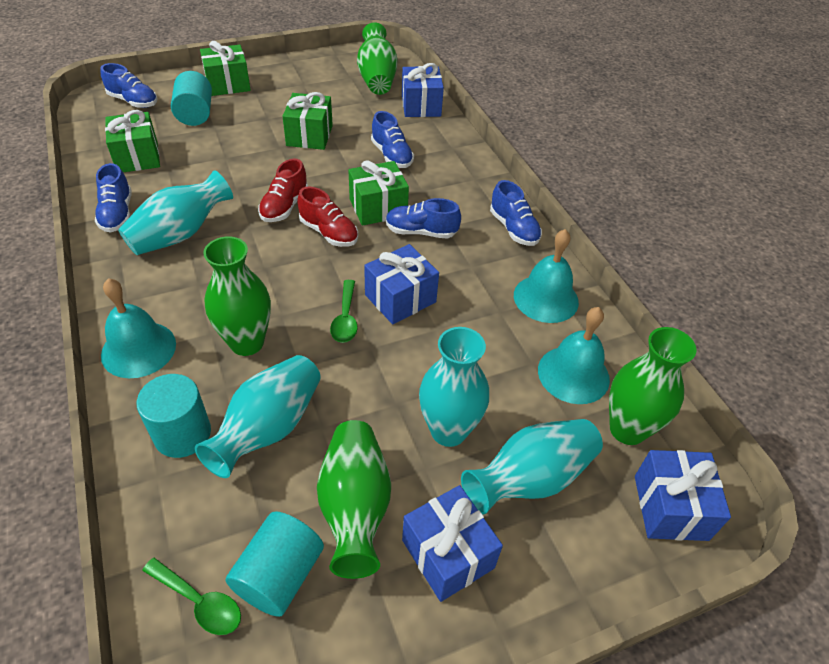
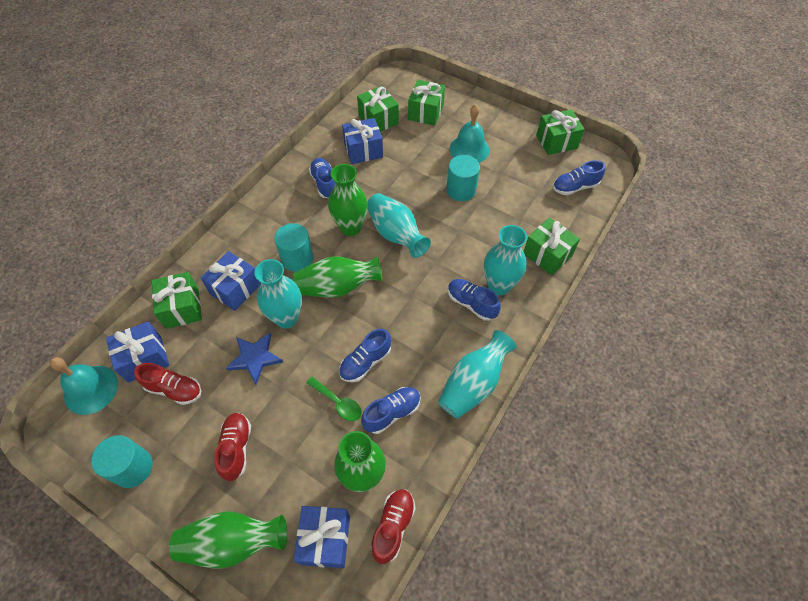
blue star: none = 0 -> [226,333,283,384] = 1
green gift: [105,110,160,172] [200,41,251,96] [282,92,333,150] [348,160,409,226] = 4 -> [152,272,202,329] [357,86,399,132] [408,80,445,126] [523,218,580,275] [536,109,585,155] = 5
green spoon: [142,558,241,635] [330,280,358,343] = 2 -> [306,377,362,421] = 1
red shoe: [258,158,308,222] [297,187,358,247] = 2 -> [134,363,201,405] [214,413,251,481] [371,489,416,564] = 3
turquoise bell: [101,278,176,378] [514,229,579,323] [538,307,610,404] = 3 -> [50,357,118,415] [450,104,490,163] = 2

